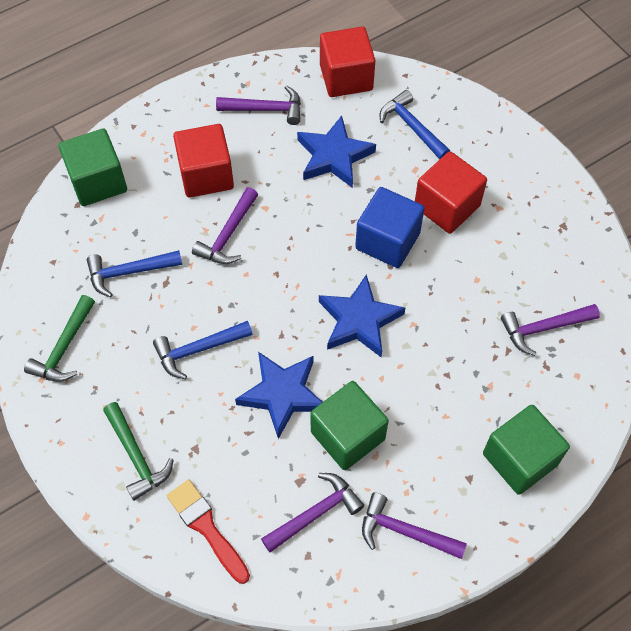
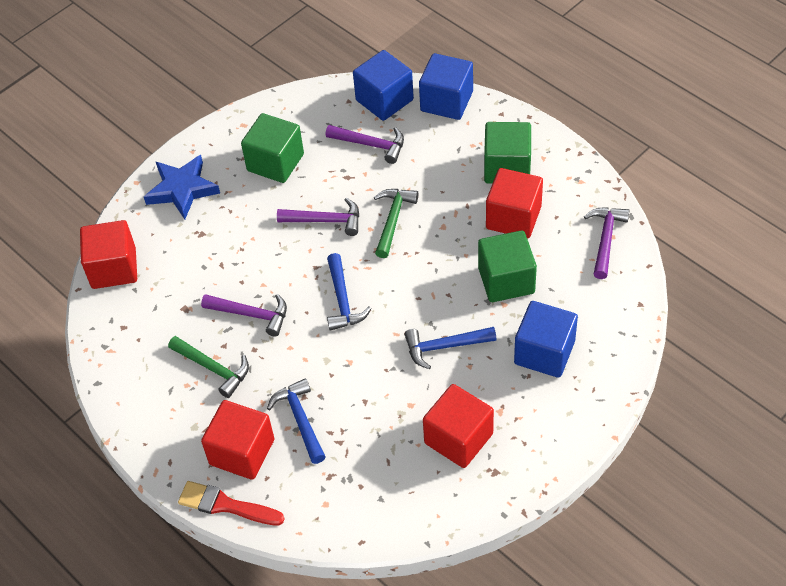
blue cube: [355,187,425,268] = 1 -> [353,50,414,121] [419,53,473,120] [514,301,578,378] = 3
blue star: [235,352,322,439] [297,116,376,188] [319,274,405,357] = 3 -> [144,155,220,219] = 1
purple hammer: [192,187,258,264] [216,85,301,125] [261,473,364,552] [362,492,467,559] [501,304,600,356] = 5 -> [201,294,287,337] [277,198,359,236] [326,125,404,164] [584,207,630,279] = 4
red cube: [173,124,234,198] [320,26,375,97] [415,151,487,234] = 3 -> [80,220,137,289] [201,400,275,480] [423,384,494,468] [486,168,543,239] = 4

